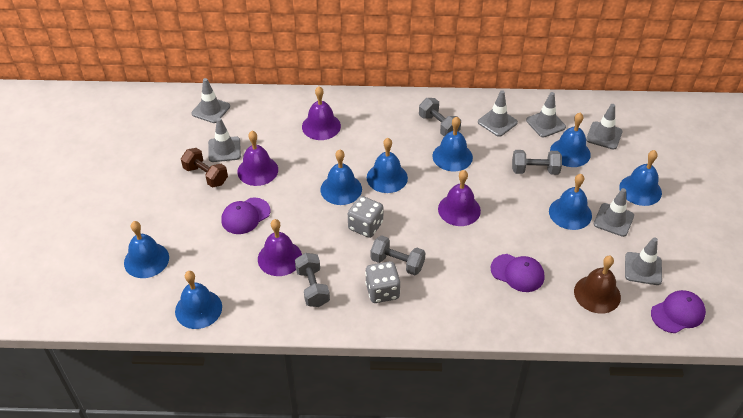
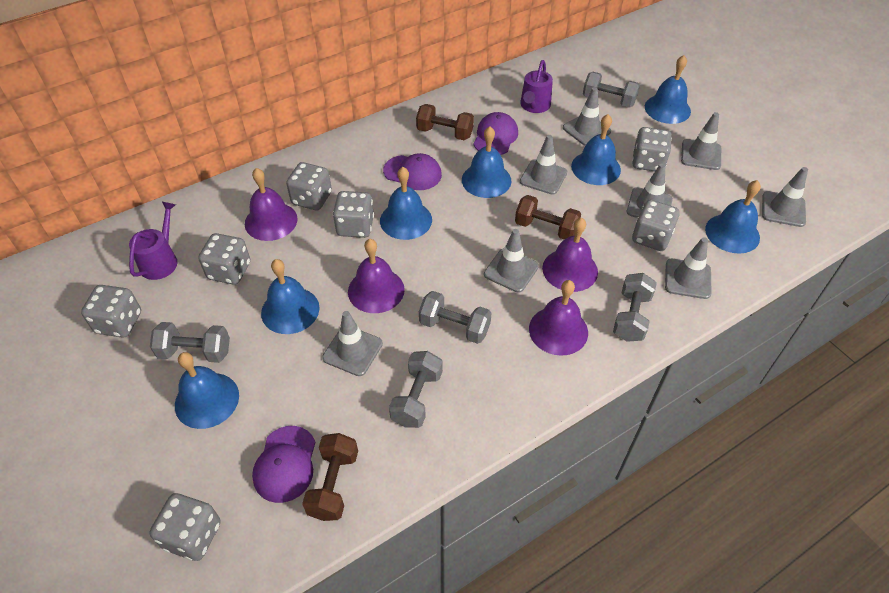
blue bell: [124,221,169,278] [175,271,222,329] [321,149,362,205] [367,138,408,193] [432,117,473,171] [549,174,592,230] [550,113,591,167] [619,150,662,206] = 8 -> [175,352,239,429] [261,259,320,334] [380,167,432,240] [462,126,512,198] [571,114,621,185] [645,55,691,124] [705,180,761,254] = 7
brown bell: [574,256,621,314] = 1 -> none = 0
brown dumbbell: [181,148,228,188] = 1 -> [302,433,358,521] [416,104,474,140] [515,195,581,240] = 3
grey dice: [348,196,384,238] [365,261,400,303] = 2 -> [81,285,141,338] [149,493,221,561] [198,233,250,285] [286,162,332,211] [333,191,374,238] [632,127,672,171] [632,200,680,251] = 7
grey dumbbell: [295,253,330,307] [371,235,425,275] [419,98,461,136] [512,150,562,175] = 4 -> [150,322,230,363] [389,351,443,428] [419,291,491,344] [583,72,640,108] [613,273,657,342] = 5
grey traffic cone: [191,78,230,123] [208,118,241,162] [478,90,518,137] [526,92,566,138] [586,104,623,150] [594,188,634,237] [625,237,662,285] = 7 -> [322,311,383,376] [484,229,539,293] [520,135,567,195] [563,87,611,146] [627,163,673,218] [665,237,712,299] [681,112,721,170] [762,167,808,227] = 8
purple watering can: none = 0 -> [129,202,177,280] [520,60,553,113] = 2

